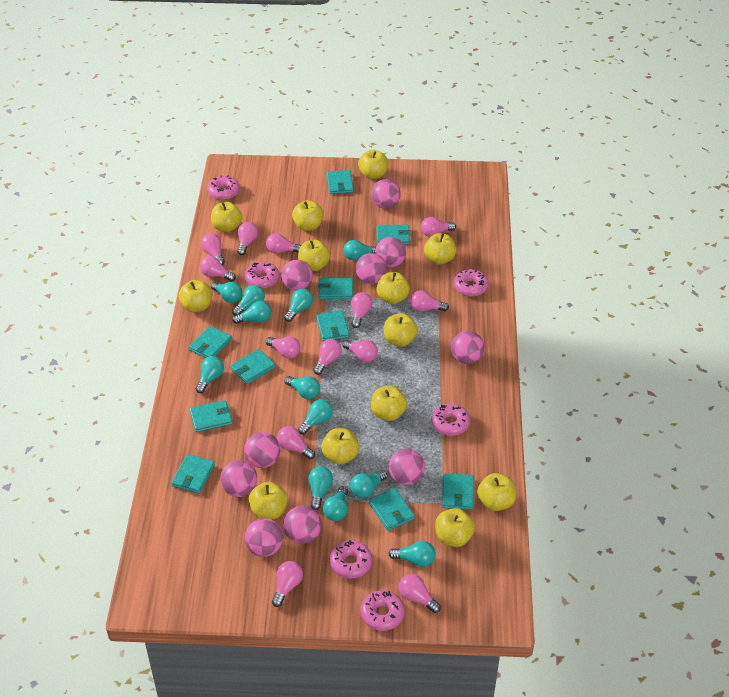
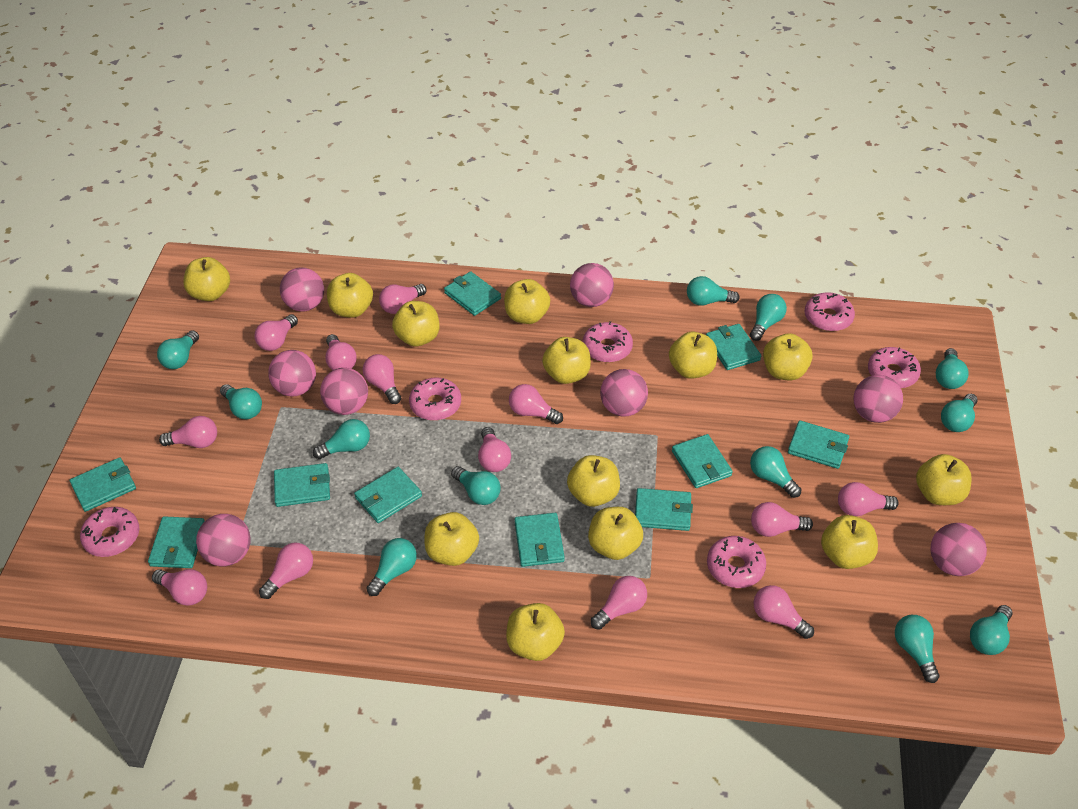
pink ball: [220,460,257,497] [244,432,280,468] [245,518,283,557] [281,260,313,291] [283,506,321,544] [356,253,387,284] [371,179,401,209] [375,237,406,268] [389,449,425,485] [451,331,484,364] = 10 -> [196,514,251,566] [268,350,316,396] [280,267,324,312] [320,368,368,415] [570,263,614,307] [600,369,648,417] [854,375,903,423] [930,523,987,576] = 8

